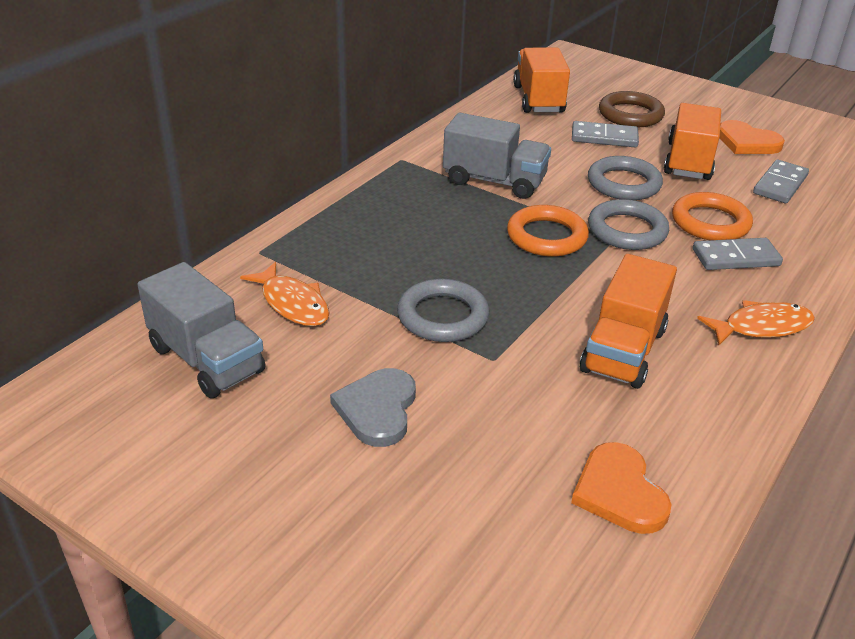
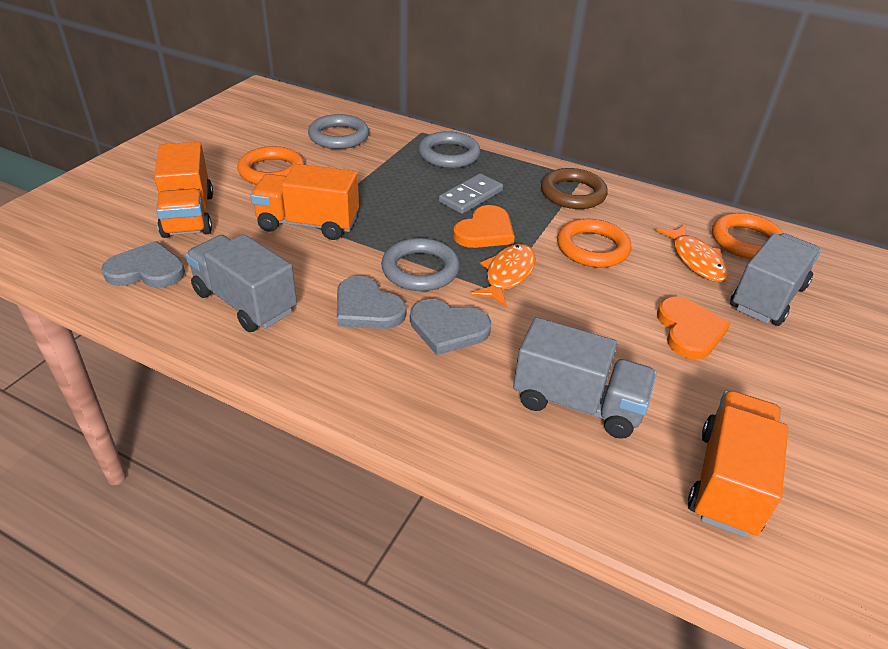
grey domino: [572,121,639,148] [693,238,783,270] [753,160,809,203] = 3 -> [439,174,503,214] = 1
grey heart: [330,368,416,447] = 1 -> [101,241,185,288] [337,276,406,329] [410,299,492,355] = 3
grey truck: [137,262,265,398] [443,113,551,199] = 2 -> [185,234,297,332] [513,317,657,439] [730,233,821,326] = 3
orange ring: [507,205,589,257] [672,192,753,240] = 2 -> [237,146,305,185] [557,219,631,268] [712,213,783,259] = 3

